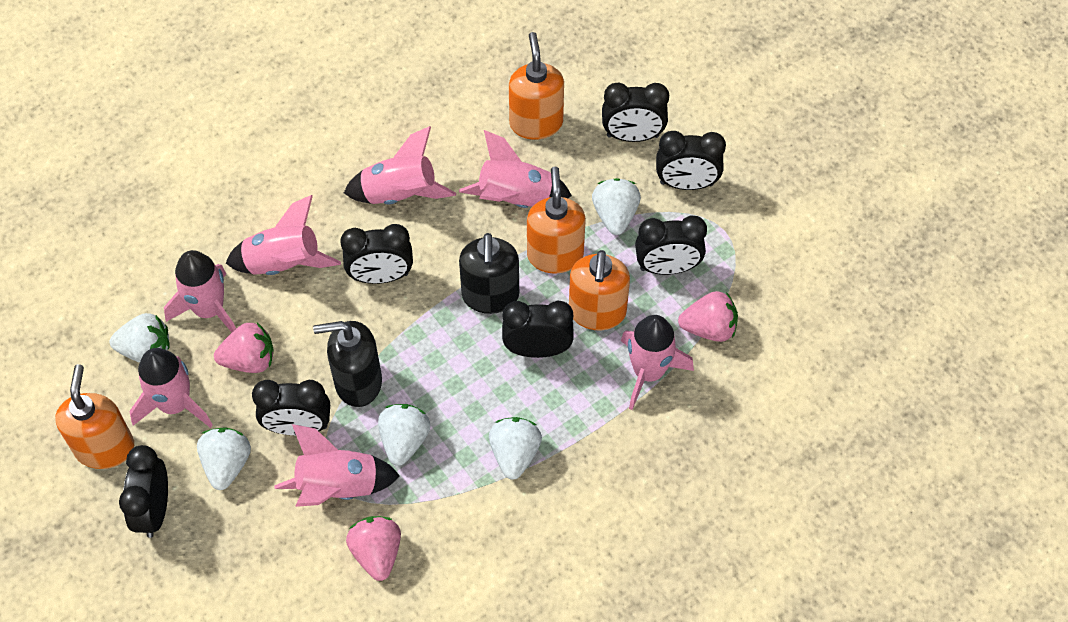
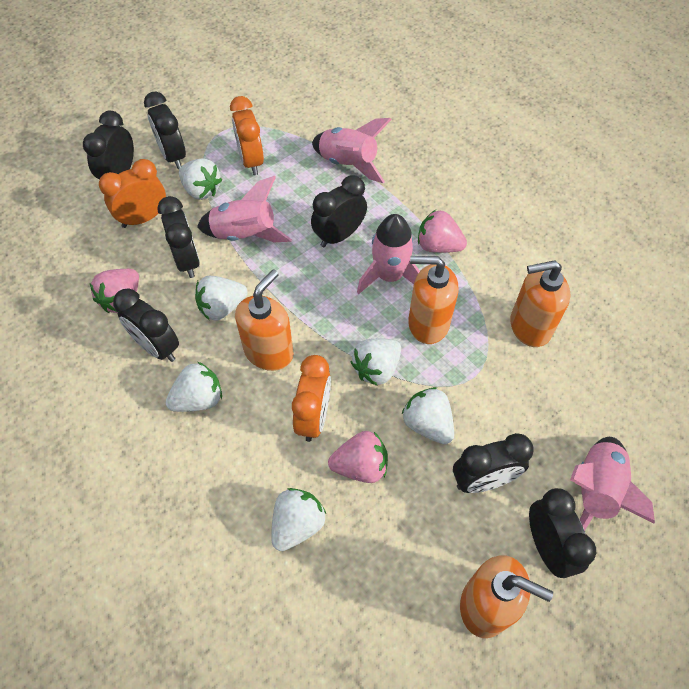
black soap dispenser: [313,321,382,407] [459,233,519,314] = 2 -> none = 0
orange clock: none = 0 -> [99,159,166,228] [230,96,264,175] [292,355,331,442] = 3
pink rocket: [129,348,213,428] [164,250,236,332] [226,195,341,275] [275,424,400,507] [344,126,456,204] [459,130,572,208] [621,315,694,410] = 7 -> [197,176,292,242] [312,118,392,183] [357,214,420,294] [570,437,655,531] = 4
white strawberry: [110,313,170,363] [197,427,251,490] [378,404,431,466] [489,417,542,480] [592,178,641,235] = 5 -> [166,362,222,412] [179,158,222,200] [195,276,248,321] [271,488,326,551] [351,339,401,386] [402,387,454,444] = 6

